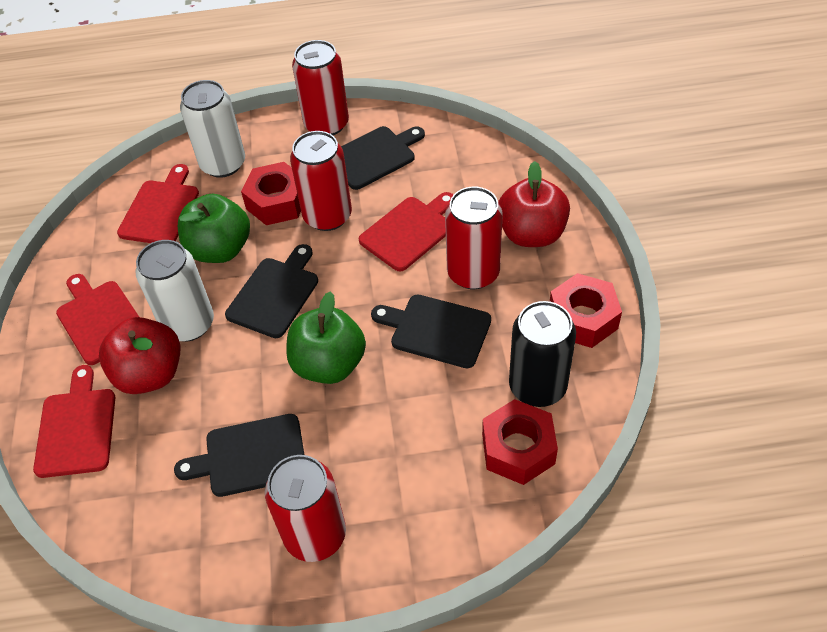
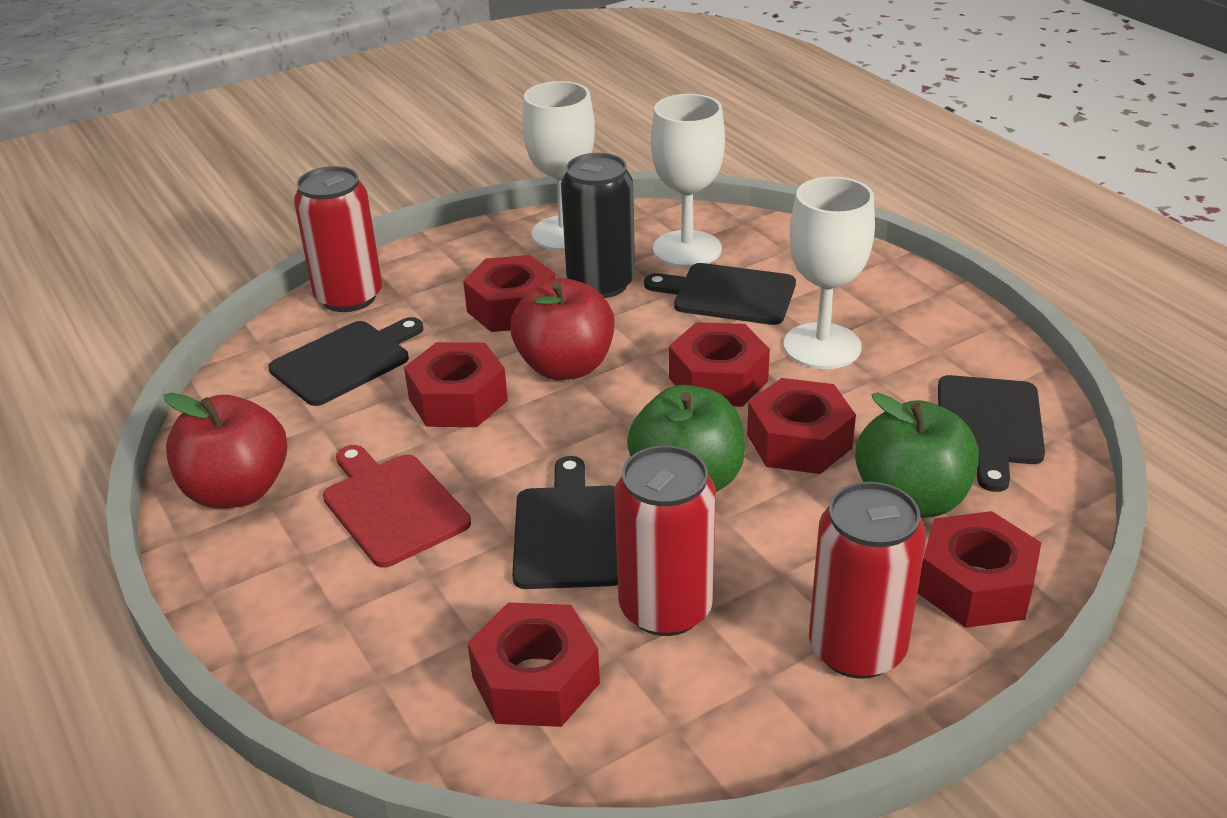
red can: [265,455,346,562] [290,131,352,231] [292,40,349,135] [445,187,502,289] = 4 -> [294,166,382,312] [614,446,716,636] [809,482,926,679] = 3
red cutting board: [33,365,116,478] [56,274,139,365] [117,164,199,243] [359,192,453,272] = 4 -> [323,445,471,568] = 1
red nut: [241,162,301,225] [482,399,558,485] [550,273,622,348] = 3 -> [404,342,508,427] [463,255,556,332] [467,602,600,727] [669,322,770,407] [747,378,856,474] [918,511,1041,628] = 6
white can: [136,240,214,342] [180,80,245,177] = 2 -> none = 0
white goblet: none = 0 -> [522,81,595,251] [651,94,725,268] [784,177,875,369] = 3

